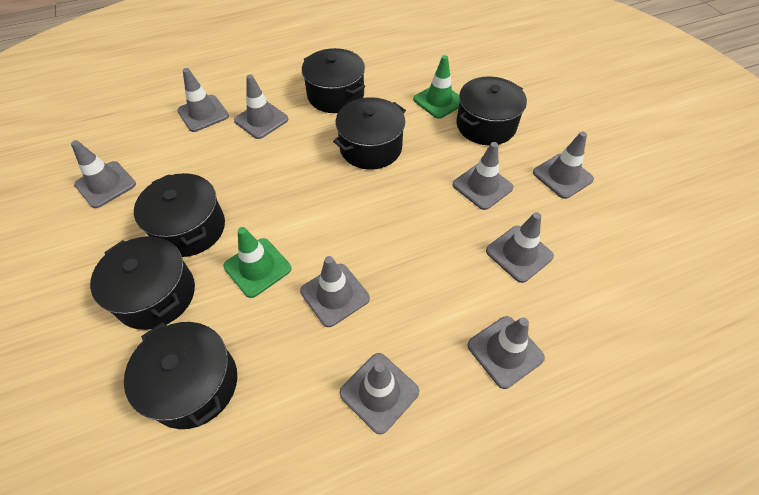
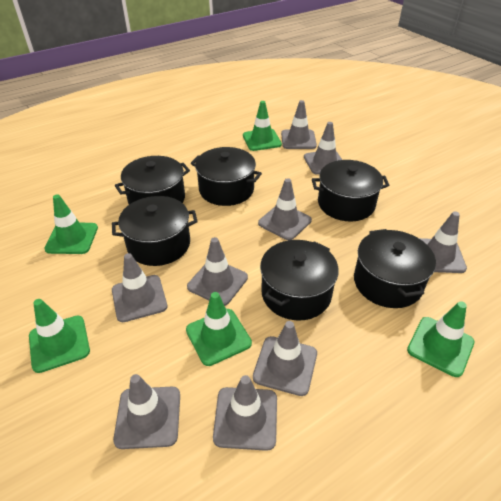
green traffic cone: [223,227,291,298] [413,55,460,119] = 2 -> [29,299,90,373] [44,194,98,254] [186,292,252,366] [243,101,282,151] [407,301,474,377] = 5

